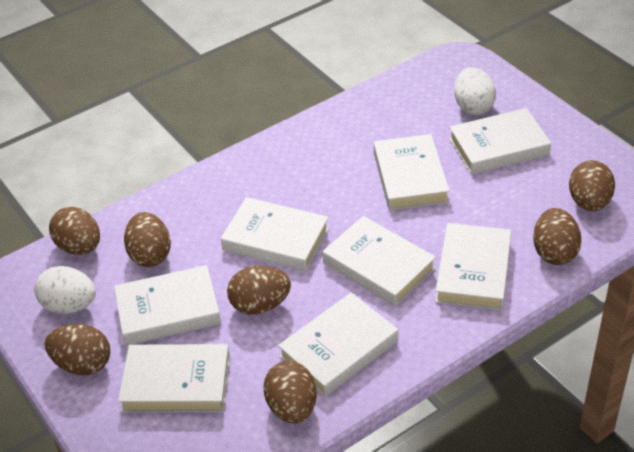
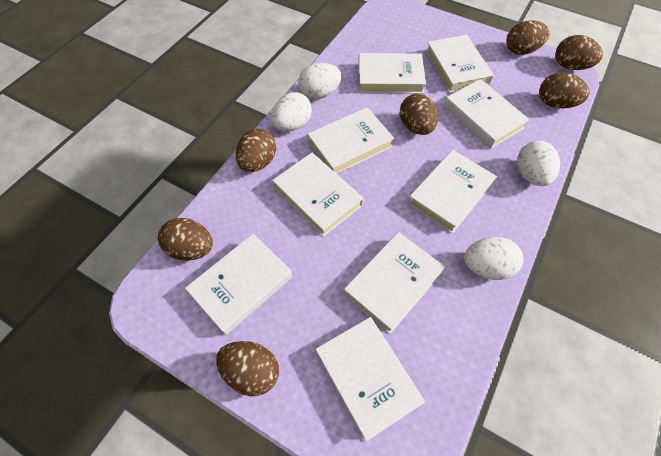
white book: [114,265,221,346] [118,344,230,413] [221,197,329,271] [278,292,398,397] [323,216,436,307] [374,134,450,211] [435,223,511,311] [449,108,551,175] = 8 -> [185,234,292,335] [272,153,363,237] [308,107,394,174] [316,317,425,442] [344,232,445,334] [358,53,426,94] [408,150,497,234] [425,35,494,93] [444,79,530,149] = 9
white egg: [34,266,96,314] [454,67,496,115] = 2 -> [271,92,312,132] [298,63,342,99] [464,237,523,280] [517,141,560,186] = 4

